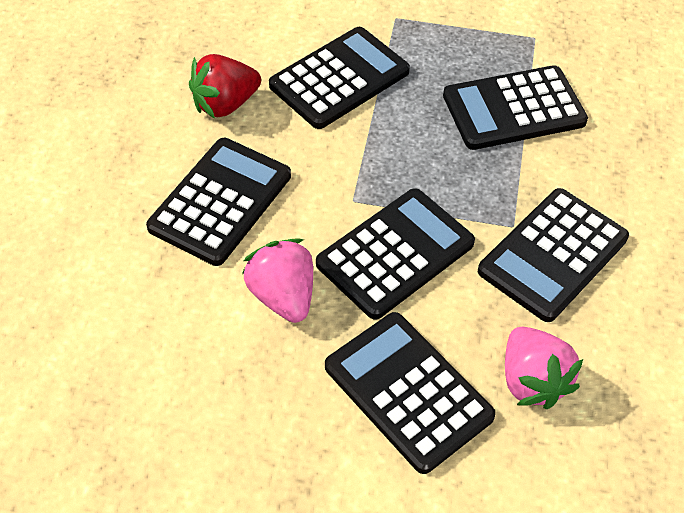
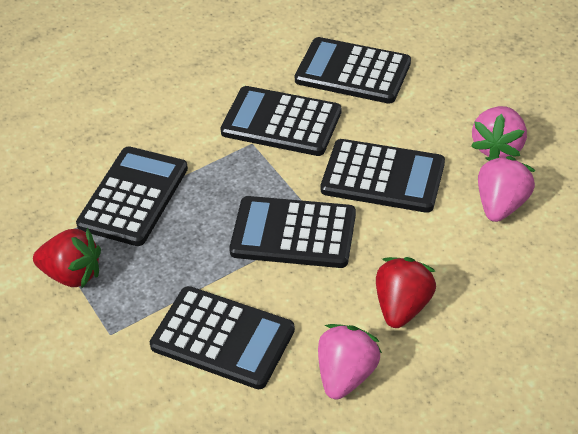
pink strawberry: [242,239,313,323] [505,327,583,409] = 2 -> [318,324,382,399] [471,106,527,158] [478,156,535,222] = 3
red strawberry: [189,54,261,119] = 1 -> [33,227,101,288] [376,257,436,328] = 2

